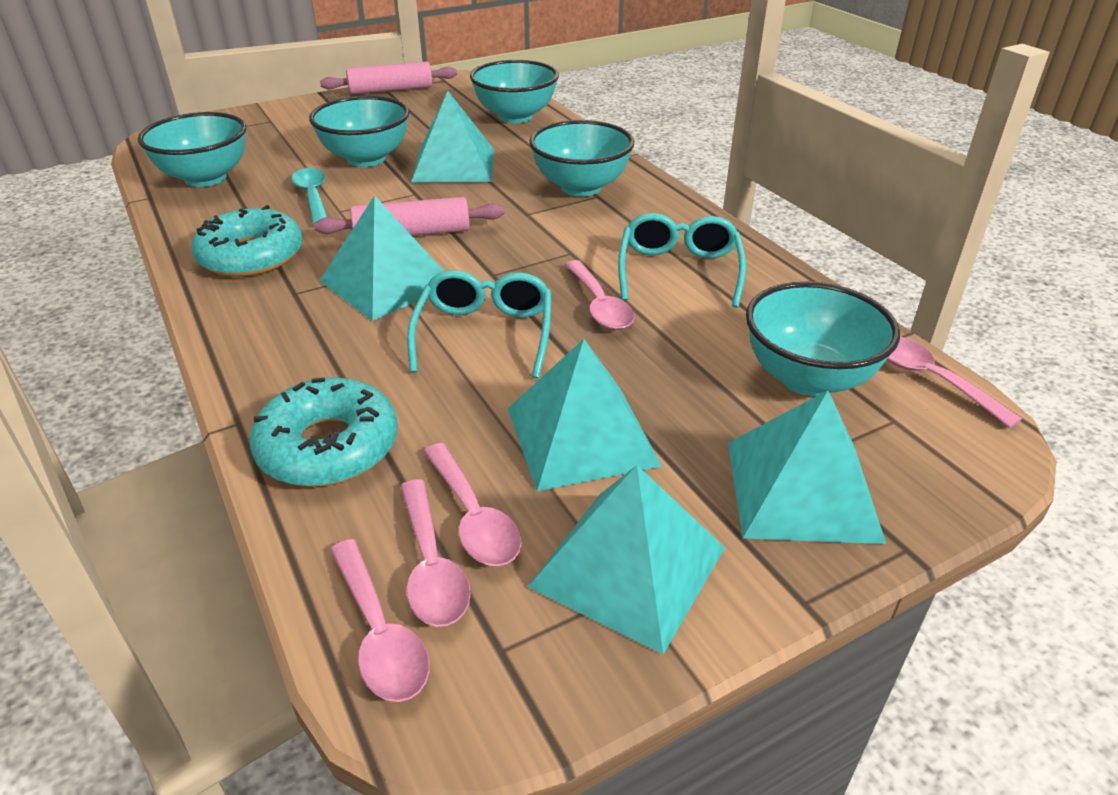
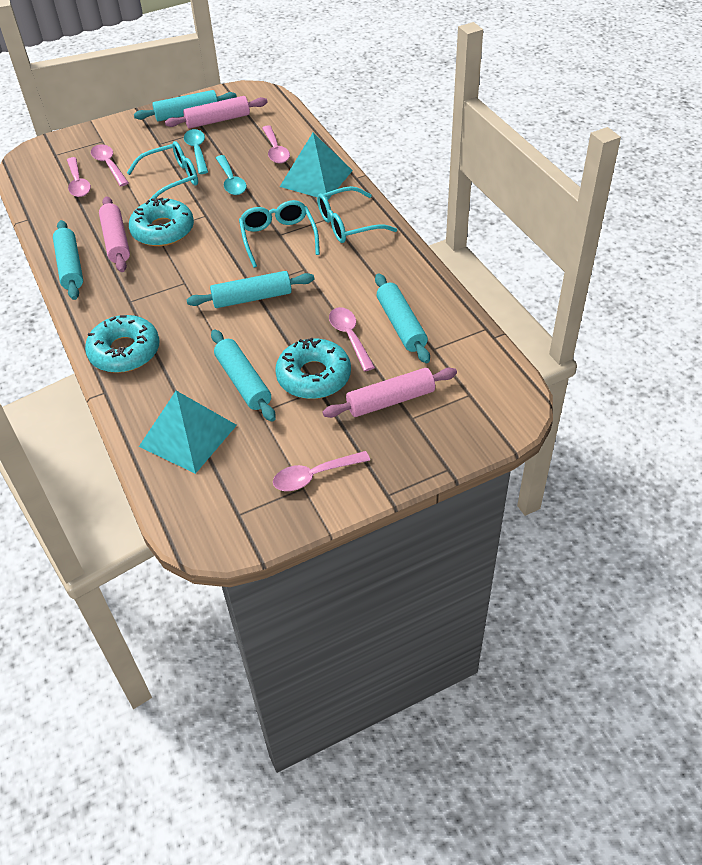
pink rolling pin: [314,197,504,236] [320,62,457,94] = 2 -> [99,196,130,272] [165,96,268,129] [323,368,457,418] = 3
turquoise bowl: [138,112,246,187] [309,96,409,167] [470,60,559,123] [529,120,635,197] [746,282,900,396] = 5 -> none = 0
turquoise donut: [191,205,303,277] [249,377,398,487] = 2 -> [85,315,159,373] [129,197,194,246] [275,338,351,399] = 3
turquoise glasses: [407,270,551,378] [618,213,746,308] = 2 -> [127,141,198,201] [239,200,320,268] [317,186,397,243] = 3
turquoise pyramid: [319,195,444,321] [411,91,494,183] [507,339,662,491] [528,465,725,654] [728,390,886,544] = 5 -> [139,391,237,474] [280,133,353,200] = 2
turquoise rolling pin: none = 0 -> [53,220,83,300] [134,90,237,122] [186,271,314,308] [211,329,276,422] [375,273,430,363] = 5
turquoise spoon: [291,168,328,225] = 1 -> [184,129,208,174] [216,155,247,195] = 2

